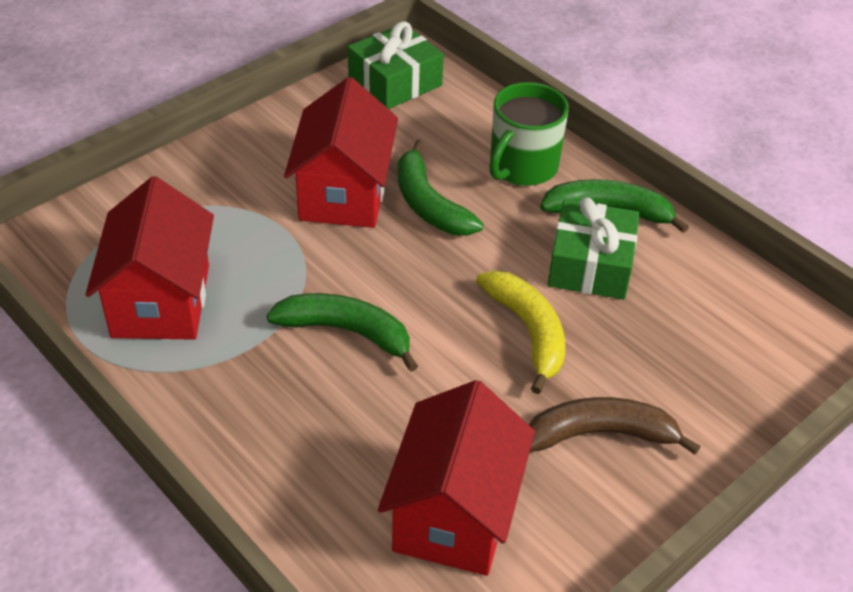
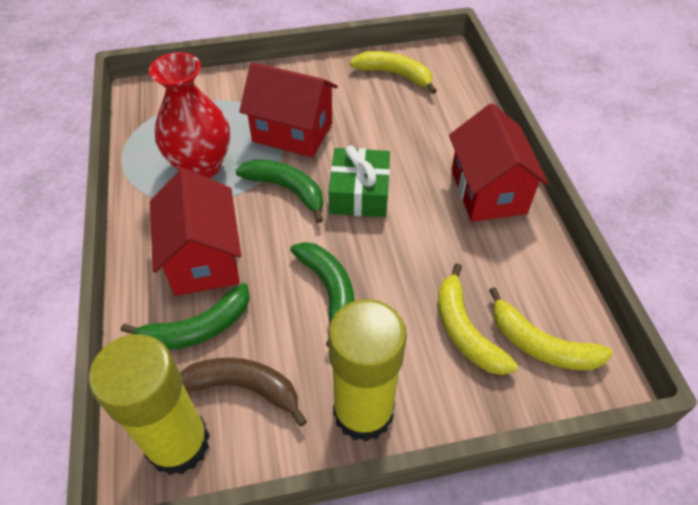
green gift: [348,21,444,109] [548,197,640,300] = 2 -> [329,145,390,217] = 1
green mug: [489,82,569,186] = 1 -> none = 0
red vase: none = 0 -> [149,52,230,178] = 1
yellow banana: [476,270,565,394] = 1 -> [350,51,437,94] [438,263,518,375] [489,287,613,370] = 3
yellow glue stick: none = 0 -> [89,334,210,475] [328,299,407,442] = 2

